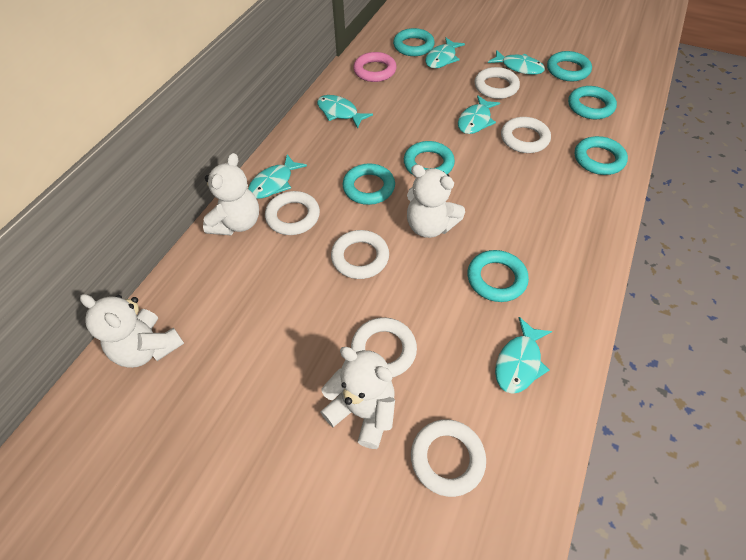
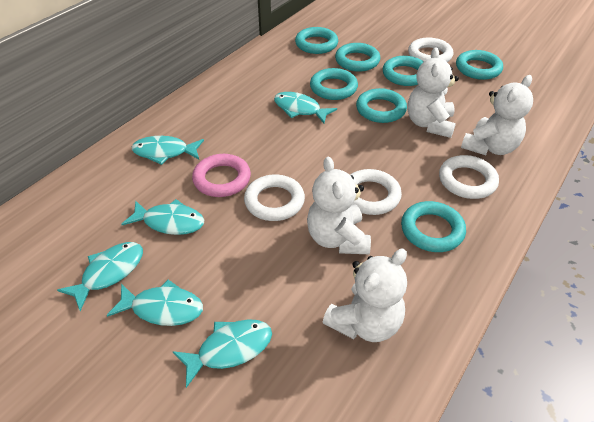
white ring: [265,191,320,235] [331,230,389,279] [351,317,417,377] [411,419,486,497] [475,67,520,99] [501,117,551,153] = 6 -> [244,174,305,221] [350,169,402,215] [408,37,453,62] [439,155,499,199] = 4

